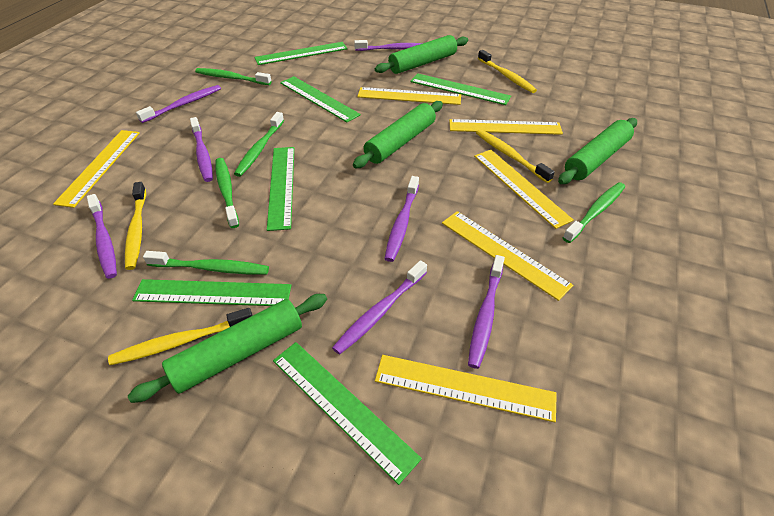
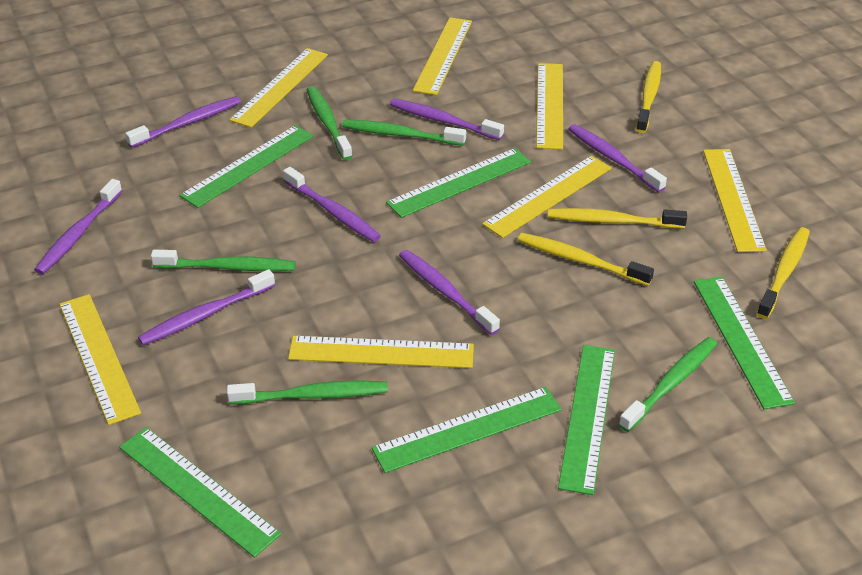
green rolling pin: [128,294,327,403] [353,101,443,168] [375,35,468,74] [558,118,637,184] = 4 -> none = 0
yellow ruler: [53,130,140,208] [357,87,461,105] [375,355,557,422] [442,211,573,301] [449,119,563,135] [474,150,574,229] = 6 -> [59,294,141,425] [229,48,328,128] [288,336,474,368] [413,17,472,95] [482,156,612,238] [536,63,563,150] [703,149,767,252] = 7

